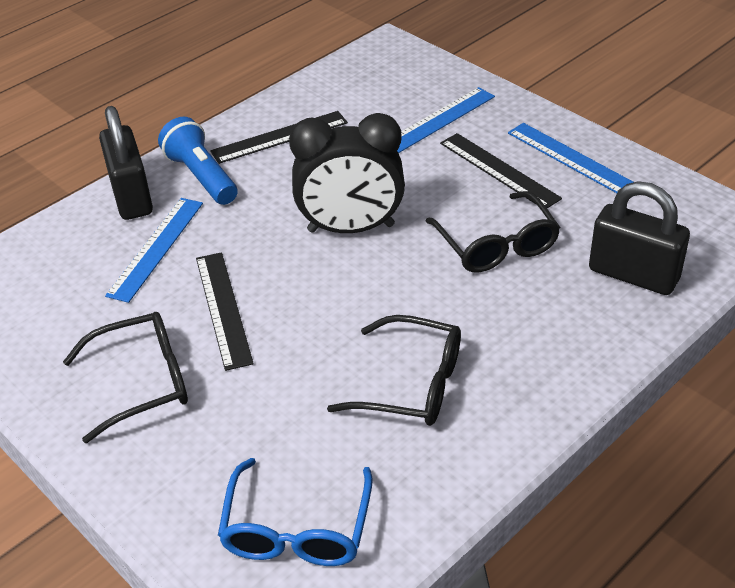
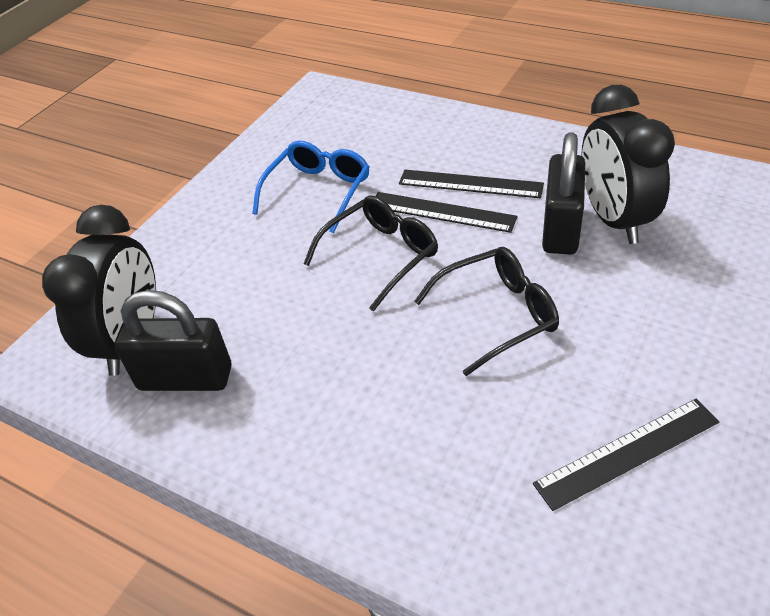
black clock: [289,113,405,233] = 1 -> [42,205,156,376] [581,85,675,244] = 2
black glasses: [63,312,188,443] [327,315,461,426] [426,191,560,273] = 3 -> [303,195,438,312] [414,247,559,376] = 2
blue flashlight: [158,117,237,205] = 1 -> none = 0
blue ruler: [105,198,203,303] [397,87,495,153] [508,123,633,193] = 3 -> none = 0

